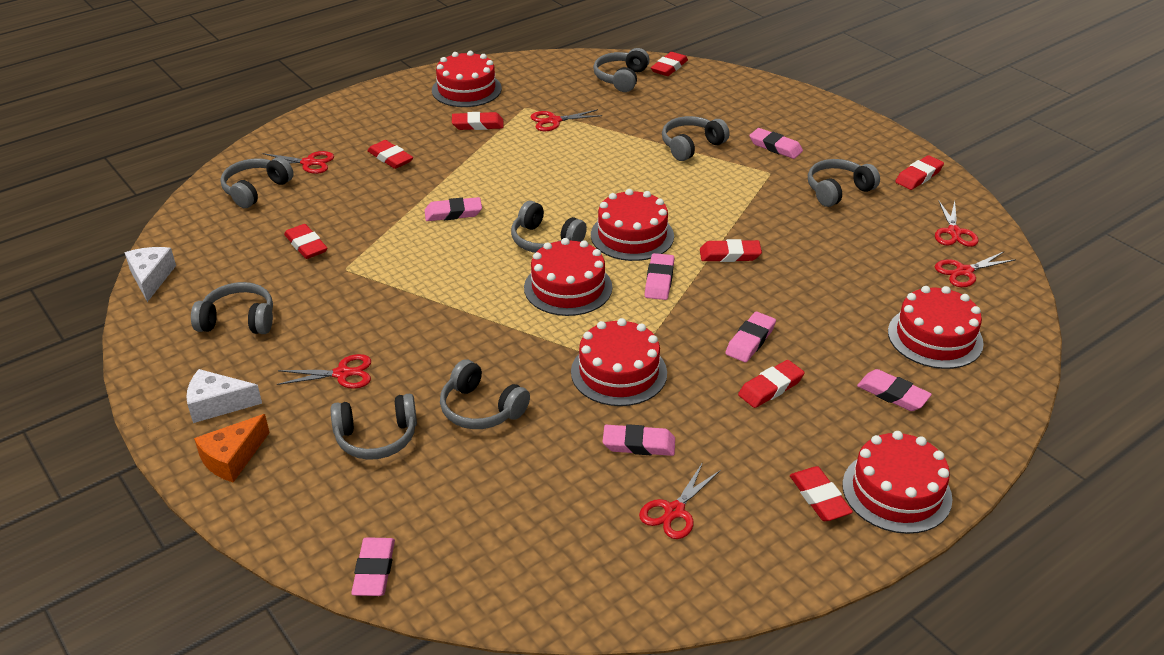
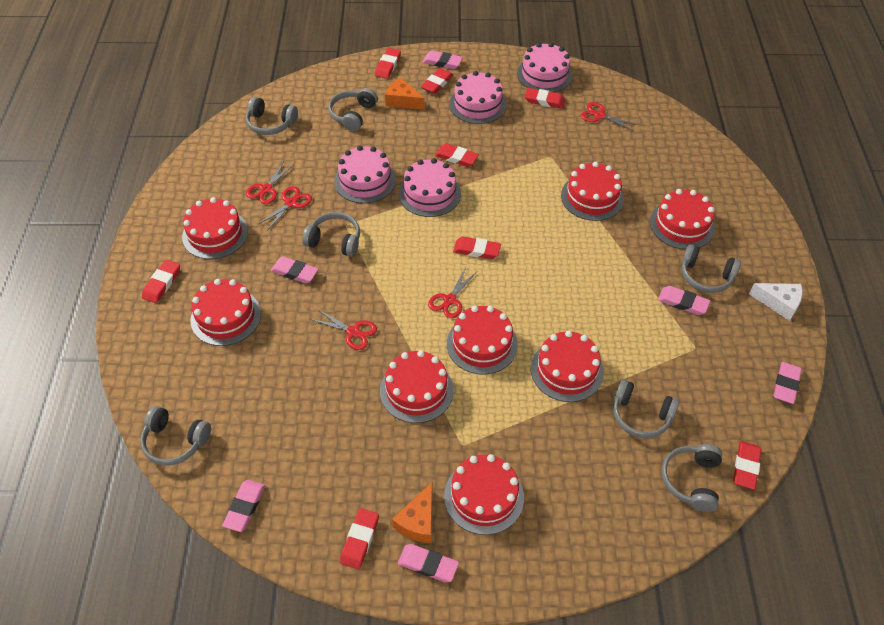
grey headphones: [191,282,273,334] [220,157,294,208] [331,394,417,460] [440,360,530,429] [511,201,587,253] [593,48,650,92] [662,116,729,161] [808,159,880,207] = 8 -> [140,406,211,466] [246,97,298,135] [302,212,360,257] [328,88,377,132] [613,379,679,438] [662,444,722,512] [682,244,741,293] = 7
orange cheese: [194,414,270,482] = 1 -> [385,78,425,110] [392,482,432,543] = 2
pink cake: none = 0 -> [334,146,396,203] [399,158,461,217] [449,71,507,124] [517,43,573,93] = 4
pink eraser: [351,537,395,596] [424,197,482,221] [603,424,675,456] [645,253,674,300] [725,312,776,362] [749,128,803,159] [857,369,932,411] = 7 -> [222,480,265,532] [271,256,318,283] [398,544,459,582] [423,50,463,69] [658,286,710,315] [774,362,802,404] = 6
red cake: [432,51,502,107] [524,238,612,316] [571,318,667,406] [591,189,674,261] [842,431,952,534] [888,286,984,369] = 6 -> [182,197,248,259] [191,279,261,346] [380,350,454,423] [444,454,524,535] [447,306,518,375] [531,330,604,402] [561,162,624,221] [650,189,715,250] = 8
red scissors: [262,151,334,174] [277,354,371,389] [531,109,602,131] [639,462,721,539] [935,200,979,247] [935,252,1016,287] = 6 -> [246,161,294,204] [258,186,312,229] [310,309,377,350] [428,267,478,318] [581,102,637,131] = 5
white cheese: [124,247,176,302] [186,369,262,423] = 2 -> [749,283,803,321] = 1

